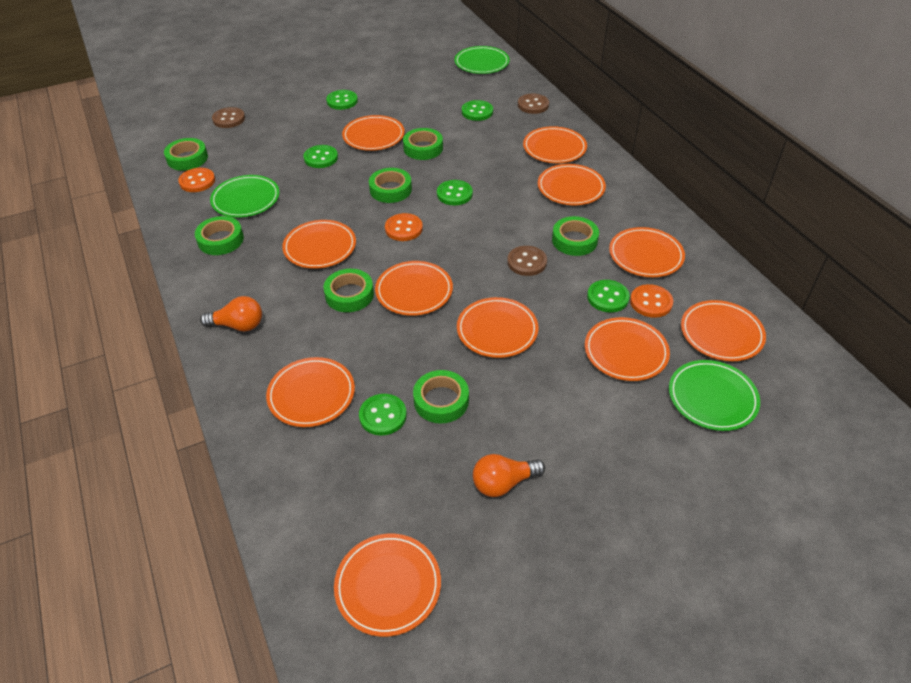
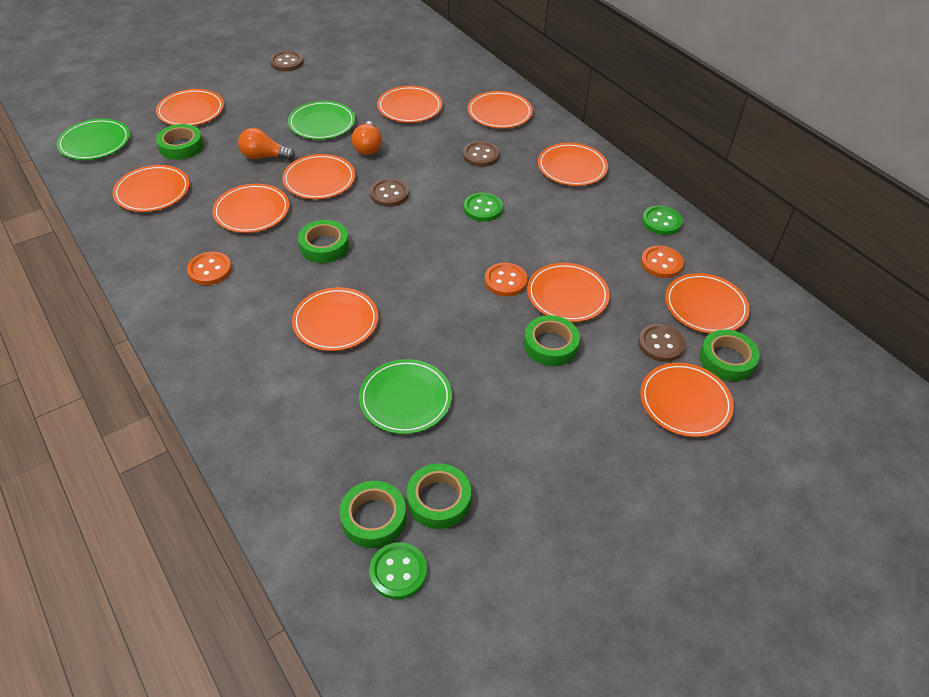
brown button: [212,107,245,128] [507,246,547,276] [518,94,549,114] = 3 -> [270,51,303,71] [370,179,409,207] [463,141,499,167] [638,324,685,362] = 4
green button: [303,145,338,168] [326,90,358,110] [359,394,407,436] [437,180,473,205] [462,100,493,121] [587,280,630,313] = 6 -> [369,542,427,600] [464,193,503,222] [642,206,683,235] = 3
green tape: [164,138,208,171] [195,216,244,255] [323,269,374,312] [369,168,412,203] [403,128,443,160] [413,370,469,423] [552,216,599,256] = 7 -> [156,124,204,160] [298,220,349,263] [340,481,406,548] [407,463,471,529] [524,315,580,366] [699,330,760,382] = 6

